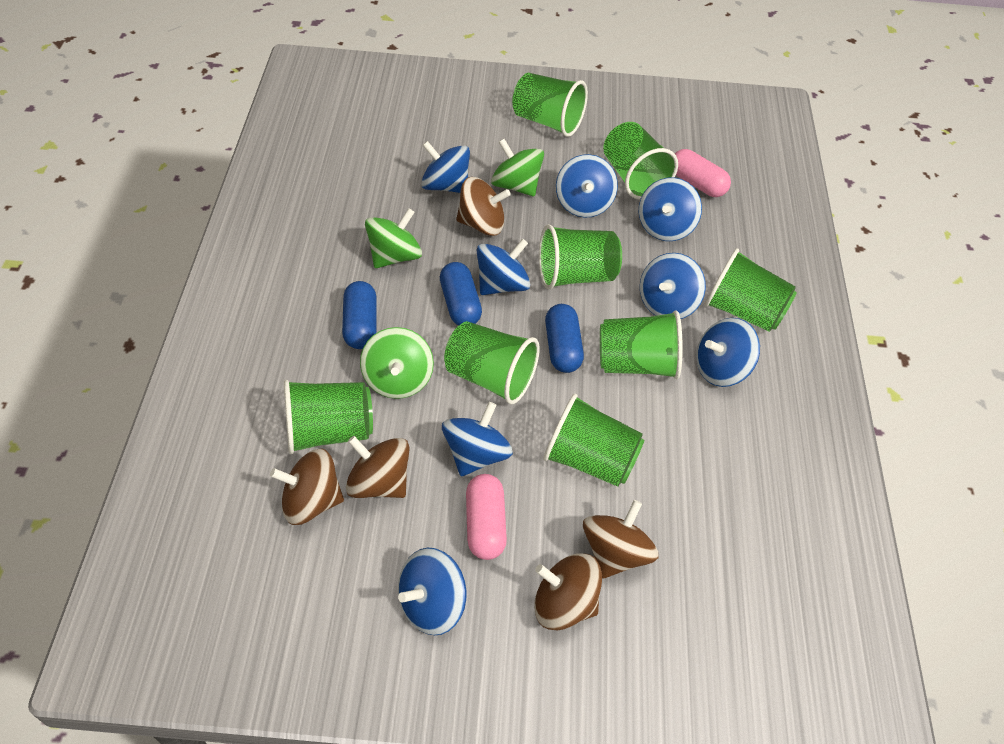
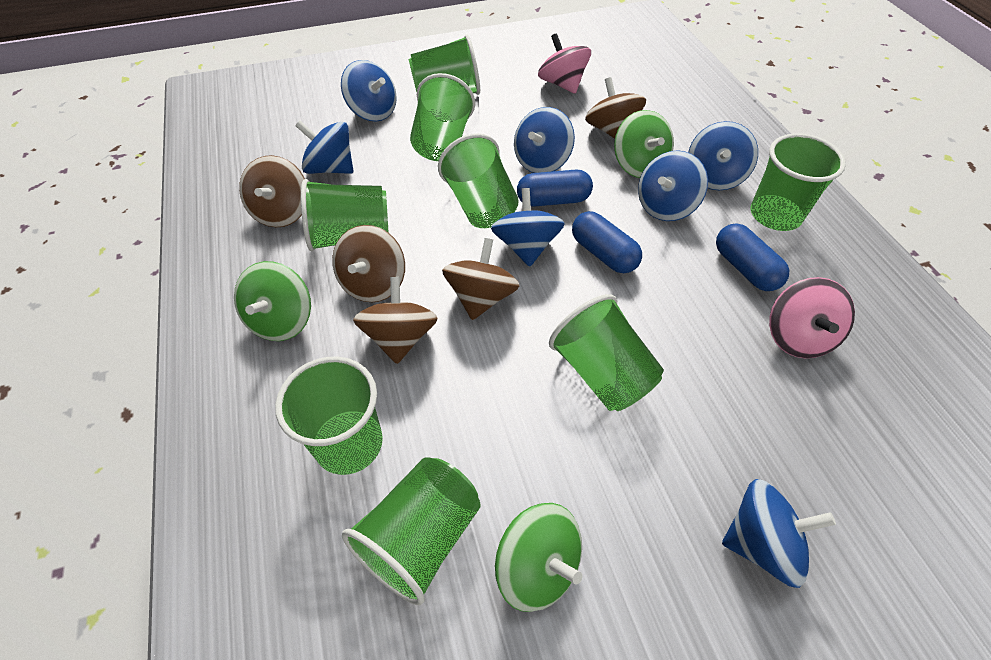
blue spinning top: [398,548,466,635] [421,141,470,193] [442,402,513,477] [477,239,530,295] [556,154,618,218] [639,178,702,241] [640,253,706,319] [696,318,760,387] = 8 -> [295,121,353,174] [341,60,397,121] [491,188,565,267] [514,107,575,173] [638,150,708,221] [688,121,758,190] [722,479,836,588] = 7
pink capsule: [466,474,507,560] [675,149,731,197] = 2 -> none = 0
pink spinning top: none = 0 -> [538,33,591,94] [769,277,855,358] = 2

